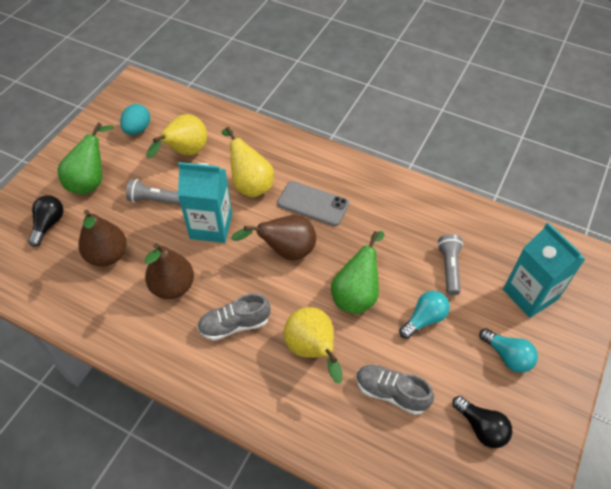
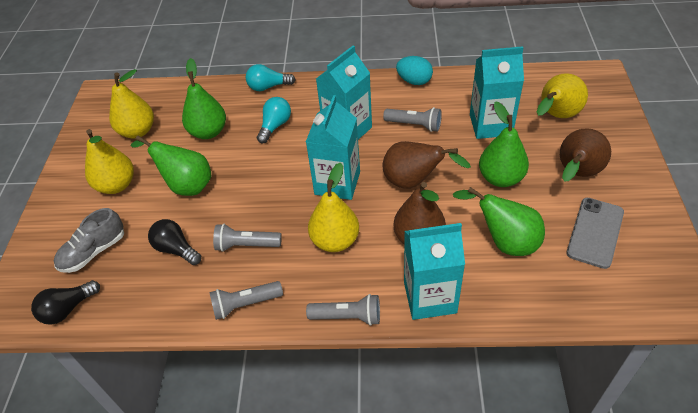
green pear: [57,122,114,195] [331,231,385,314] = 2 -> [131,135,211,196] [182,58,226,139] [453,187,545,256] [479,101,529,187] = 4
grey flashlight: [126,179,181,205] [437,234,463,295] = 2 -> [209,281,283,320] [213,224,282,252] [306,294,380,326] [383,107,442,132] = 4
grey shoe: [197,293,270,341] [356,365,434,415] = 2 -> [54,208,124,273] = 1
turquoise carton: [178,162,232,243] [503,222,585,318] = 2 -> [306,95,360,200] [316,45,372,140] [404,223,465,320] [470,46,524,139] = 4
yellow pear: [146,114,207,158] [222,127,274,198] [284,307,342,384] = 3 -> [85,129,134,194] [109,69,154,138] [308,163,359,252] [537,73,588,118] = 4

